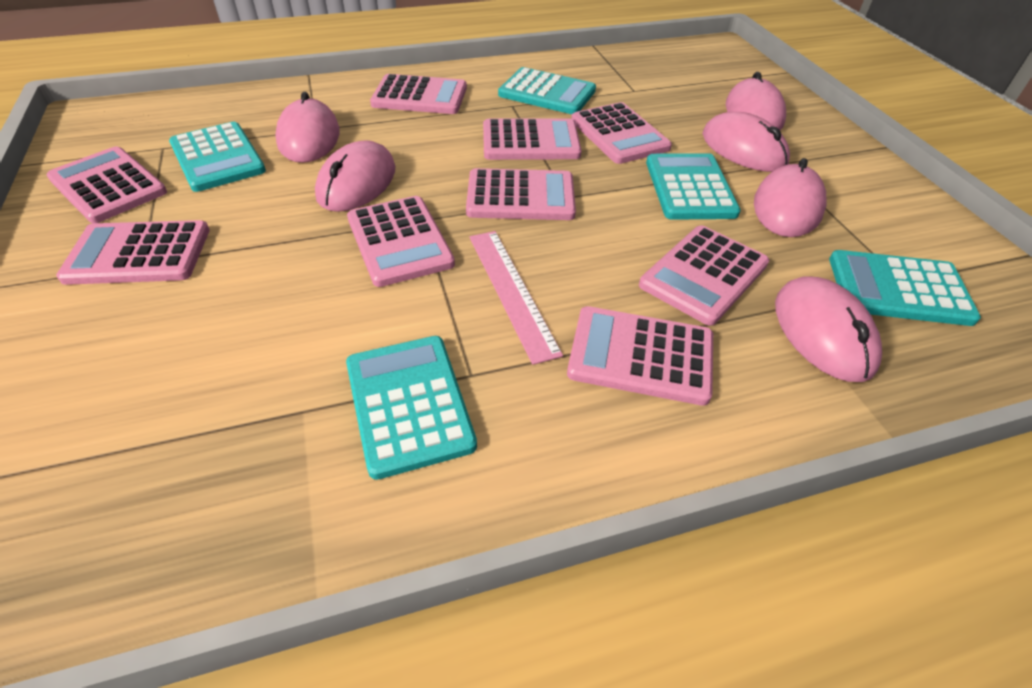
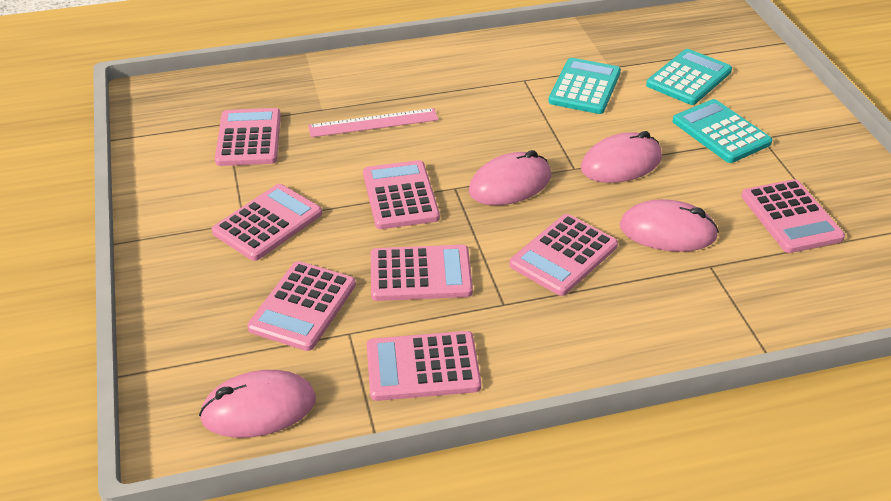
pink calculator: [47,147,167,223] [56,220,210,285] [347,196,455,287] [370,74,467,114] [466,168,576,220] [483,118,582,160] [567,306,713,406] [571,102,672,164] [639,225,769,326] = 9 -> [212,184,322,261] [215,108,281,166] [247,261,356,351] [363,160,440,229] [367,331,481,401] [371,245,473,301] [509,214,618,296] [741,179,845,253] = 8
pink mouse: [275,92,340,163] [315,140,395,212] [702,112,790,172] [726,72,786,130] [754,158,827,237] [775,276,882,382] = 6 -> [199,370,316,438] [469,150,551,205] [581,131,662,183] [619,199,719,252] = 4
turquoise calculator: [169,122,266,192] [346,336,477,480] [498,67,596,114] [646,153,741,220] [829,250,981,326] = 5 -> [548,58,621,114] [646,49,732,105] [672,99,773,163] = 3

